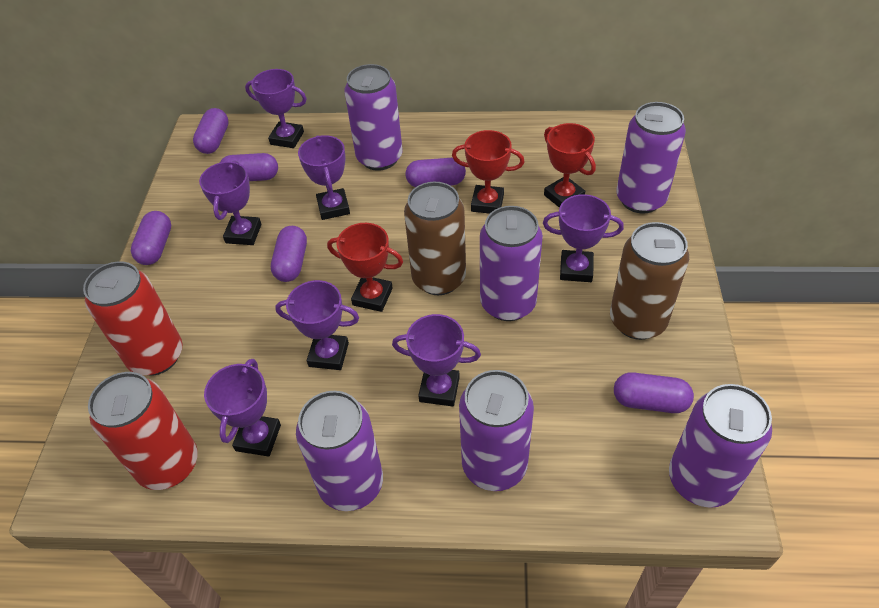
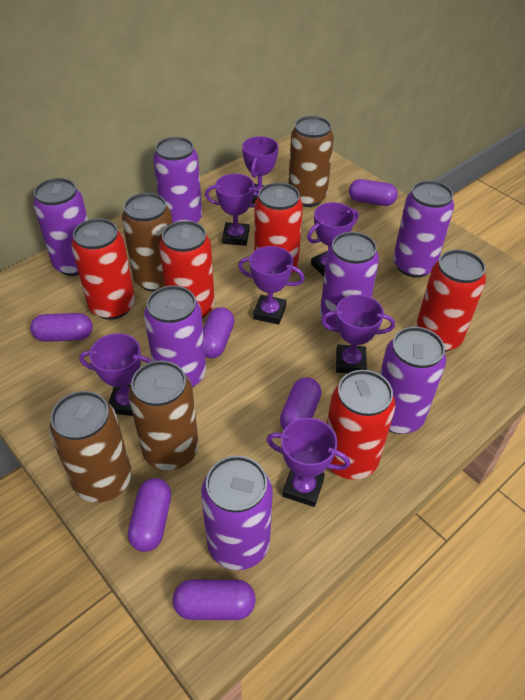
brown can: [404,182,466,295] [610,222,689,340] = 2 -> [49,391,132,503] [122,193,173,292] [128,361,199,470] [289,116,334,207] = 4
purple can: [296,391,383,511] [345,64,403,171] [459,370,534,491] [480,206,543,321] [616,102,686,214] [669,384,772,508] = 6 -> [33,178,88,276] [144,285,206,388] [153,137,202,223] [201,456,273,570] [320,232,379,333] [380,327,446,434] [393,180,454,278] = 7
red can: [83,261,182,376] [88,372,198,490] = 2 -> [71,218,135,320] [159,221,215,319] [254,182,303,274] [327,370,395,480] [416,250,486,352] = 5
red trophy: [327,223,403,312] [452,130,524,214] [544,123,596,208] = 3 -> none = 0

